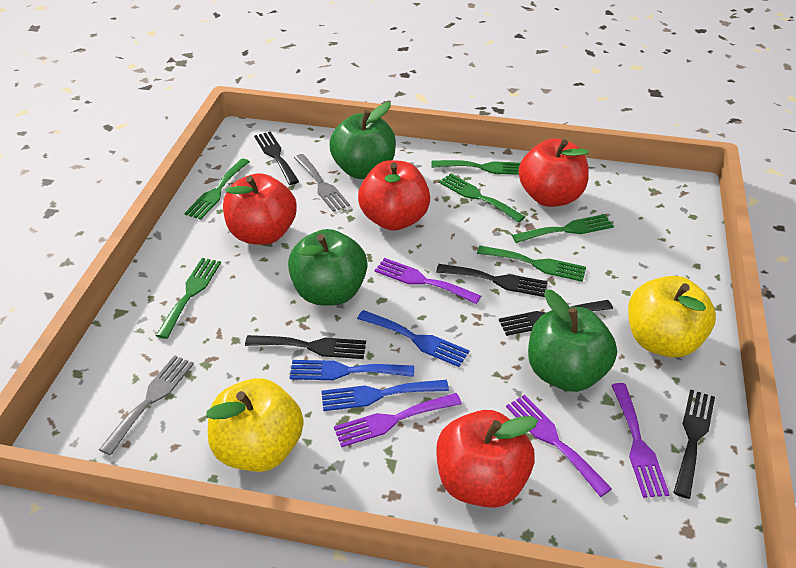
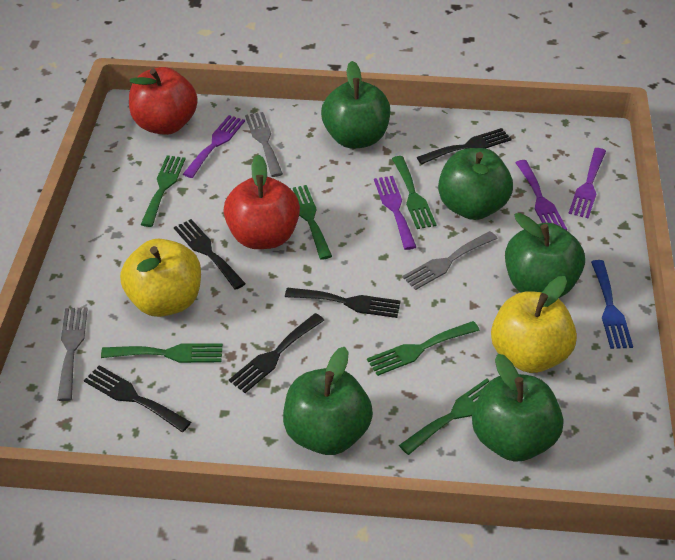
blue fork: [290,360,414,380] [321,380,449,411] [357,310,469,367] = 3 -> [591,260,633,349] = 1
green apple: [288,229,368,306] [329,102,396,179] [528,289,617,392] = 3 -> [283,347,373,455] [321,61,390,148] [438,148,513,220] [472,354,563,462] [505,213,585,298] = 5
grey fork: [99,355,194,455] [294,154,350,212] = 2 -> [57,307,88,401] [245,112,283,177] [402,231,498,290] = 3
red apple: [223,173,297,245] [358,160,430,231] [436,410,538,508] [519,138,589,207] = 4 -> [129,67,198,135] [224,154,300,249] = 2

